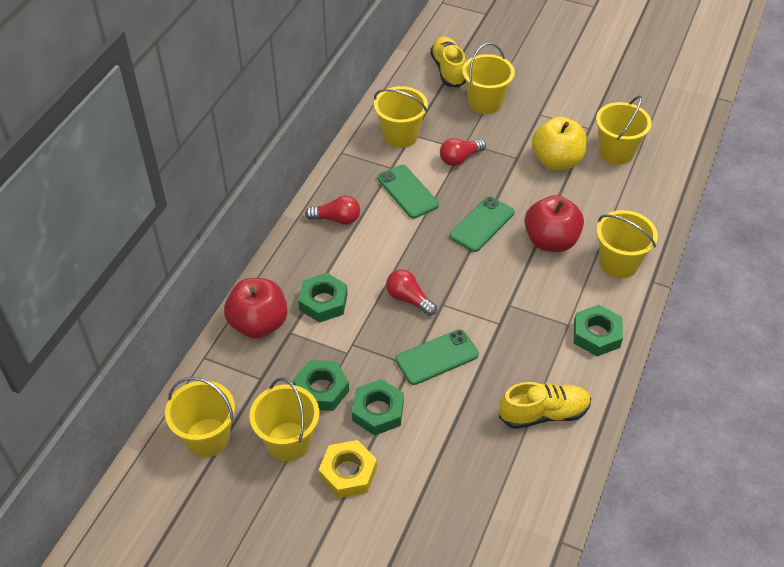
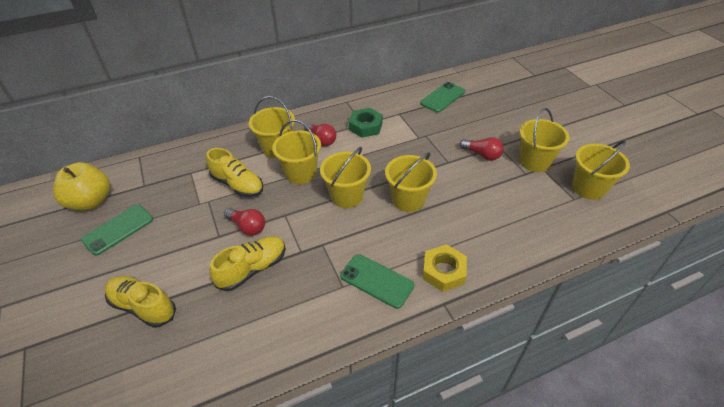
green nut: [293,360,349,411] [298,273,348,323] [352,379,404,435] [574,305,623,356] = 4 -> [349,108,383,138] = 1
red apple: [224,278,288,339] [525,195,584,252] = 2 -> none = 0
yellow shoe: [430,36,466,88] [499,382,591,429] = 2 -> [105,276,176,328] [206,148,263,197] [209,236,286,291] = 3

